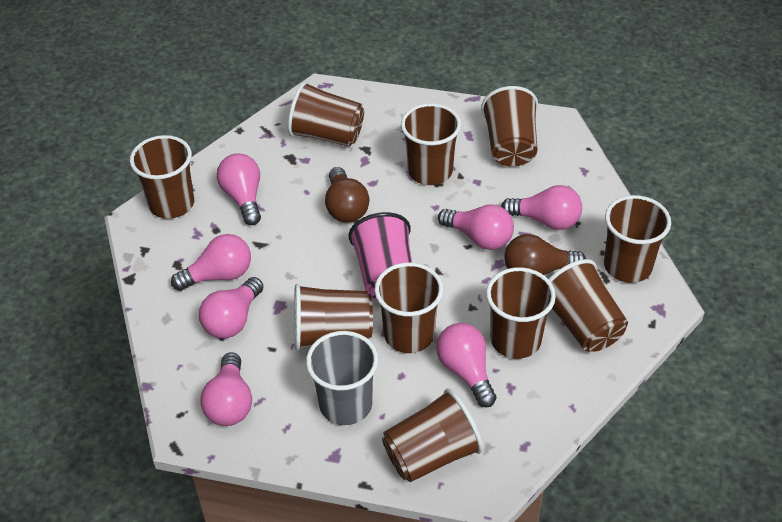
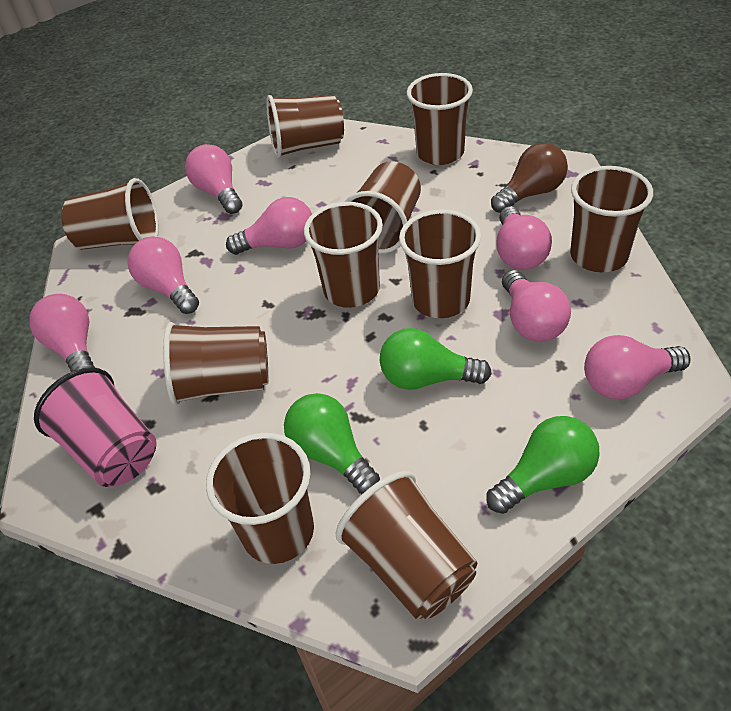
brown light bulb: [325,167,369,223] [504,234,586,275] = 2 -> [491,143,568,213] = 1
green light bulb: none = 0 -> [284,393,380,494] [380,328,492,390] [486,416,600,514] = 3
grey cup: [306,331,378,425] = 1 -> none = 0

